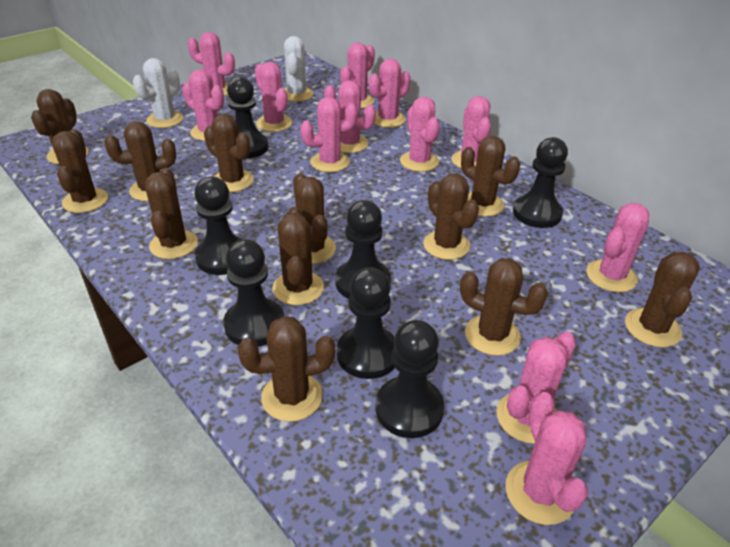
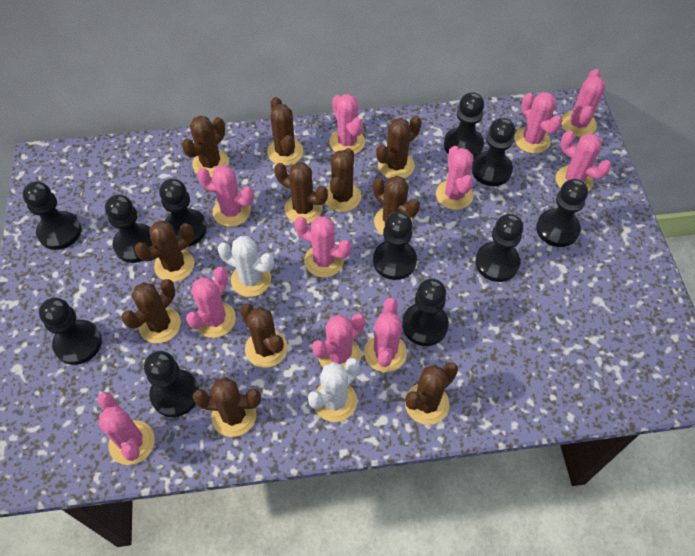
black pawn: [194,177,242,275] [223,239,284,347] [227,77,269,159] [335,200,391,299] [337,267,395,379] [375,320,444,438] [513,137,568,228] = 7 -> [22,181,82,250] [39,297,102,365] [105,195,153,263] [144,351,199,417] [159,179,207,247] [373,212,417,280] [402,278,449,346] [444,92,484,159] [471,118,515,186] [475,214,524,282] [536,179,588,247] = 11
brown cactus: [31,89,89,165] [52,129,108,213] [105,121,176,201] [145,168,198,259] [204,114,253,192] [238,316,335,422] [272,207,324,305] [293,173,336,264] [423,174,479,260] [460,258,548,356] [461,136,520,217] [625,252,700,348] = 12 -> [121,279,181,343] [134,220,194,282] [182,116,229,177] [192,377,261,437] [240,304,288,368] [267,97,304,166] [274,162,328,223] [325,148,361,212] [373,176,420,234] [376,116,422,179] [405,362,458,425] = 11
pink cactus: [182,69,224,141] [188,32,235,96] [255,62,292,132] [300,97,358,172] [324,80,376,153] [340,42,375,109] [369,59,410,128] [400,97,440,172] [451,96,491,169] [497,331,576,444] [506,392,588,525] [586,203,649,293] = 12 -> [97,392,155,465] [186,267,236,338] [197,165,254,227] [294,216,351,277] [312,313,365,368] [329,94,365,154] [364,298,407,372] [436,146,474,210] [515,92,562,153] [556,131,611,191] [562,69,605,137] = 11

